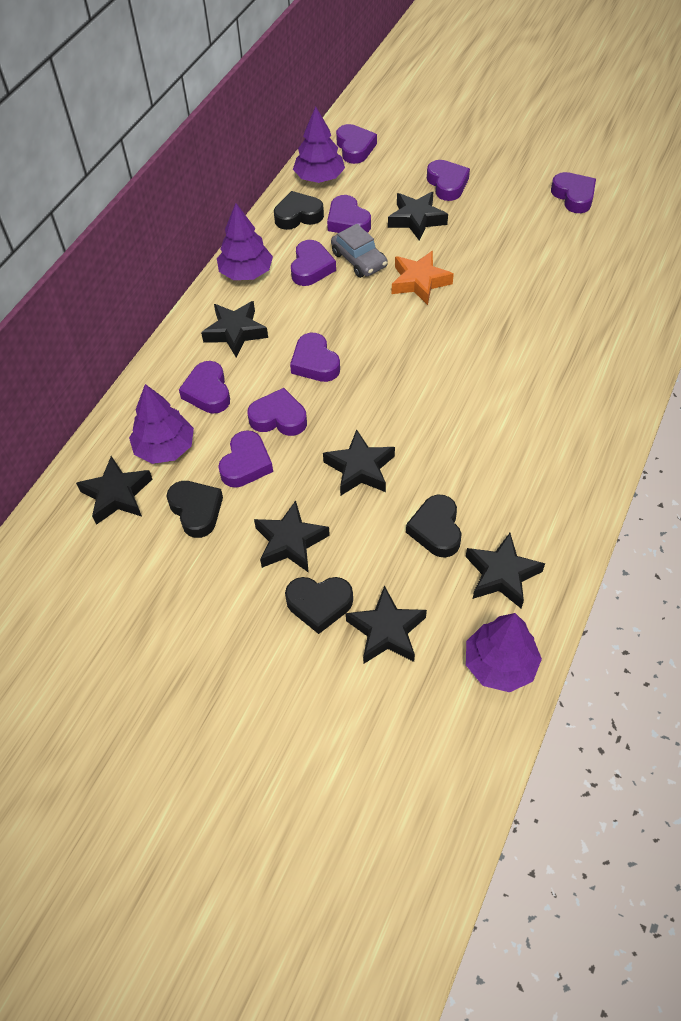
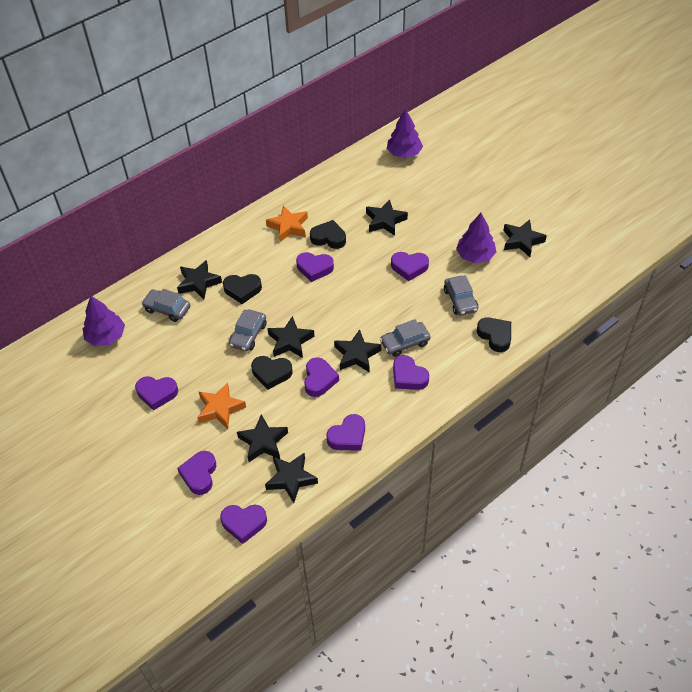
grey car: [331,224,388,278] = 1 -> [142,289,190,322] [229,309,267,351] [380,319,431,357] [444,275,478,316] = 4
orange star: [391,251,454,305] = 1 -> [197,382,246,429] [266,205,308,242] = 2
purple heart: [179,361,230,414] [218,430,273,488] [247,388,307,436] [290,333,340,382] [291,240,336,286] [327,195,371,233] [336,124,377,164] [427,160,470,201] [551,172,596,213] = 9 -> [135,376,178,411] [177,451,216,495] [220,505,267,544] [296,252,334,282] [304,357,339,397] [326,414,365,451] [391,252,429,281] [393,355,429,390] = 8
purple tree: [129,384,194,464] [217,203,273,280] [293,106,345,183] [466,613,542,692] = 4 -> [83,295,125,346] [387,109,423,158] [456,213,496,263] = 3

